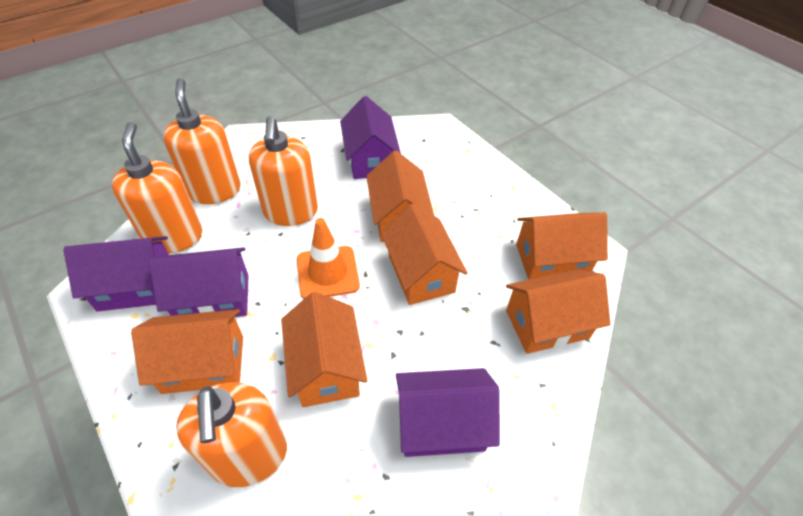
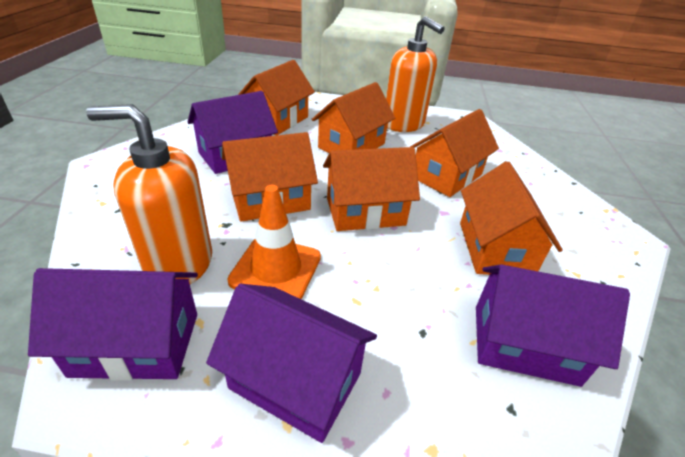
orange soap dispenser: [112,122,202,254] [163,78,241,204] [176,382,287,487] [249,116,318,226] = 4 -> [86,104,212,284] [386,16,445,132] = 2

